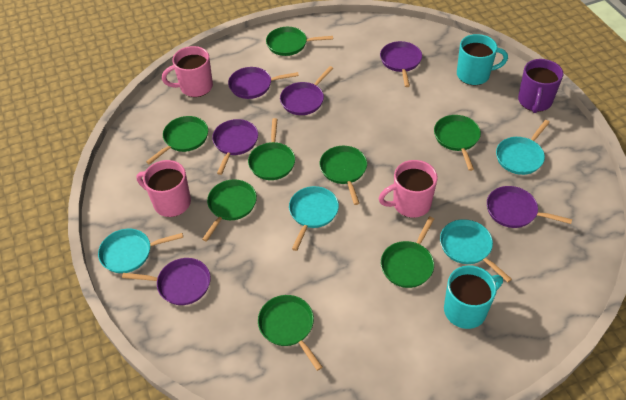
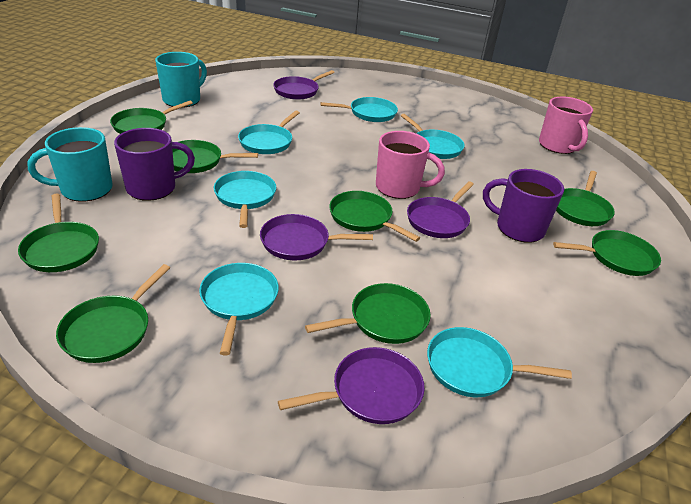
pink mug: [136,160,191,217] [162,46,213,97] [378,160,438,218] = 3 -> [376,131,445,199] [539,97,593,154] = 2
purple mug: [518,59,563,113] = 1 -> [114,128,195,201] [483,169,564,243] = 2
purple pan: [122,258,211,305] [212,119,258,175] [228,67,299,99] [280,66,334,115] [380,41,422,87] [487,186,572,228] = 6 -> [260,214,373,260] [273,70,335,100] [278,347,424,424] [407,181,474,238] = 4
turquoise pan: [98,229,183,273] [289,186,339,251] [440,219,512,282] [496,120,550,175] = 4 -> [199,263,279,356] [214,171,276,228] [238,110,300,154] [320,97,398,122] [401,114,465,159] [427,327,572,397] = 6

